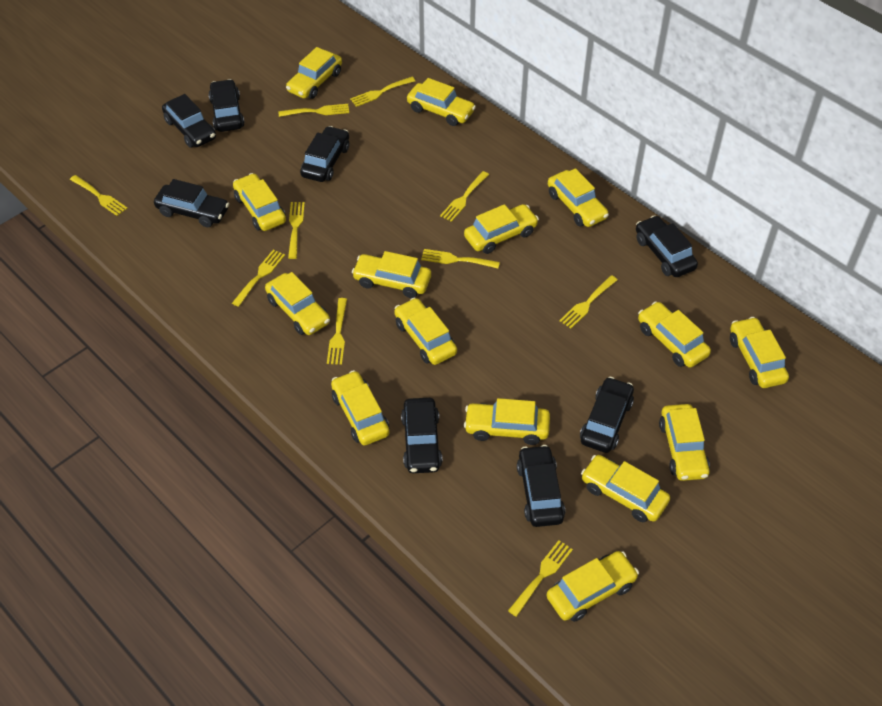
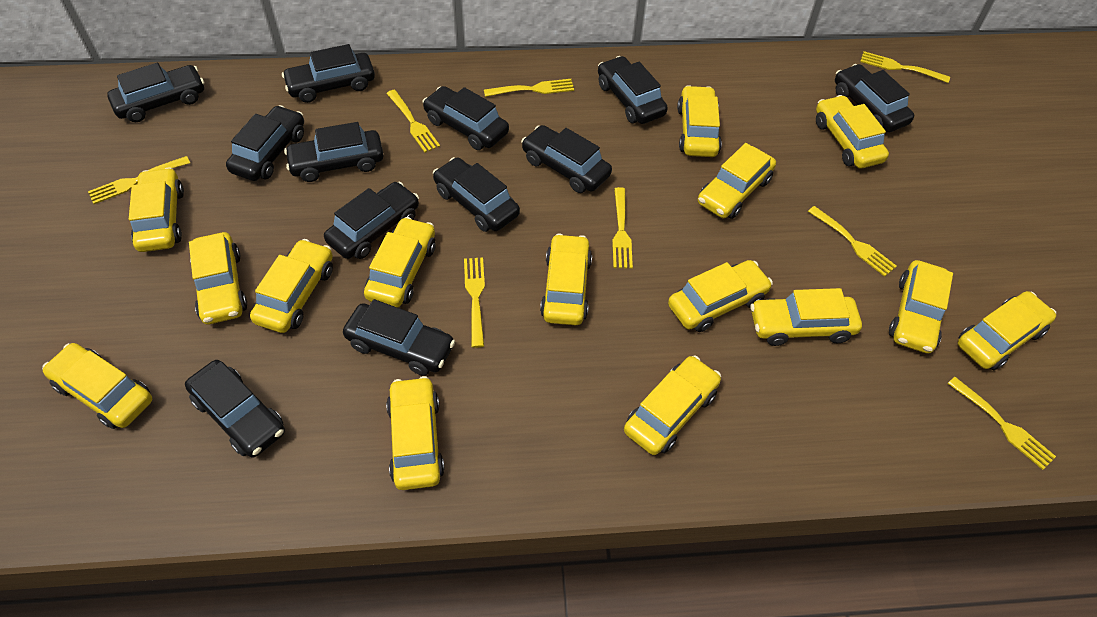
black car: [154,179,229,227] [162,94,216,148] [209,79,245,132] [300,126,349,182] [401,398,442,473] [517,445,565,527] [580,377,634,453] [636,215,698,277] = 8 -> [107,63,204,122] [185,360,285,458] [226,105,304,181] [282,44,375,103] [284,122,384,182] [324,182,419,259] [343,299,455,376] [422,86,509,150] [433,157,520,232] [521,125,612,193] [598,56,668,124] [835,64,914,132] = 12
yellow fork: [70,175,128,216] [232,250,285,307] [278,104,349,117] [288,202,305,259] [327,298,347,365] [350,77,415,107] [421,249,500,268] [440,171,489,222] [508,540,573,617] [559,275,618,329] = 10 -> [88,156,190,204] [386,90,440,153] [464,258,485,348] [484,79,574,97] [612,187,633,269] [808,206,897,277] [860,51,950,83] [947,377,1056,470] = 8

